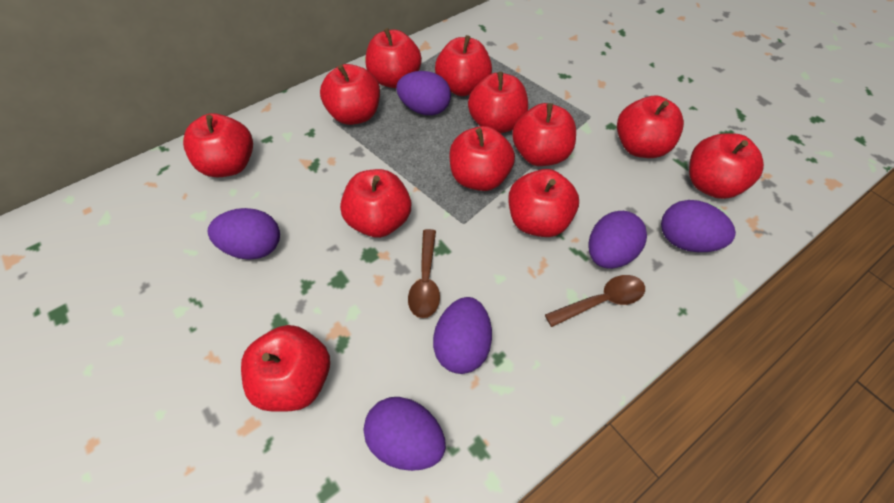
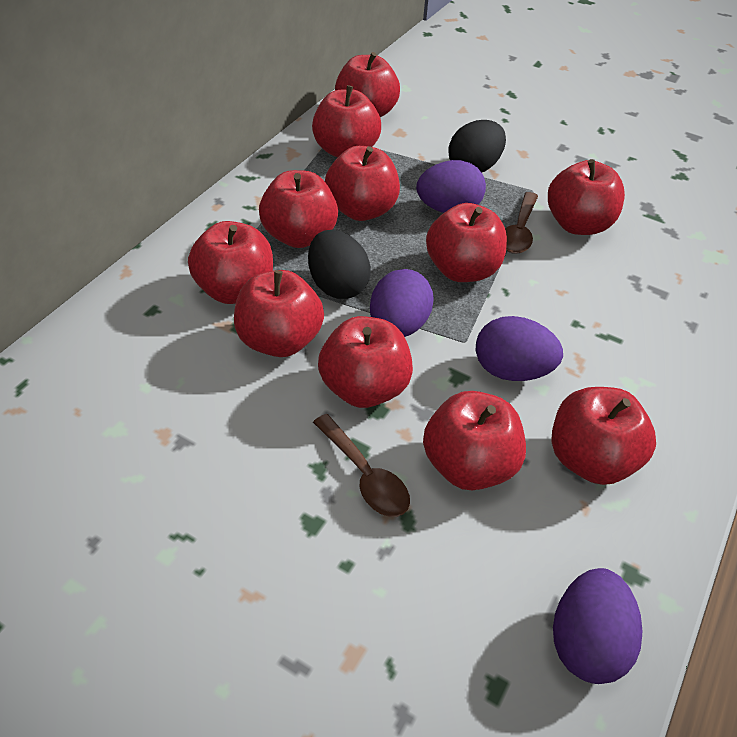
black egg: none = 0 -> [308,230,371,299] [448,120,506,173] = 2
purple egg: [208,208,280,260] [363,397,446,471] [396,71,451,115] [433,297,492,374] [588,211,647,269] [661,200,736,252] = 6 -> [370,269,434,337] [416,160,486,213] [476,316,563,381] [553,568,642,684] = 4
red apple: [183,113,253,177] [241,325,330,412] [320,64,380,125] [340,169,411,238] [366,28,422,88] [435,35,492,96] [449,126,515,191] [468,72,528,133] [509,169,579,237] [512,103,576,166] [617,96,684,158] [689,133,764,199] = 12 -> [188,221,273,304] [234,270,324,357] [259,170,338,248] [312,85,381,157] [318,316,413,408] [325,146,400,221] [335,52,400,117] [423,391,526,490] [426,203,507,282] [548,159,625,235] [552,387,656,485] = 11

